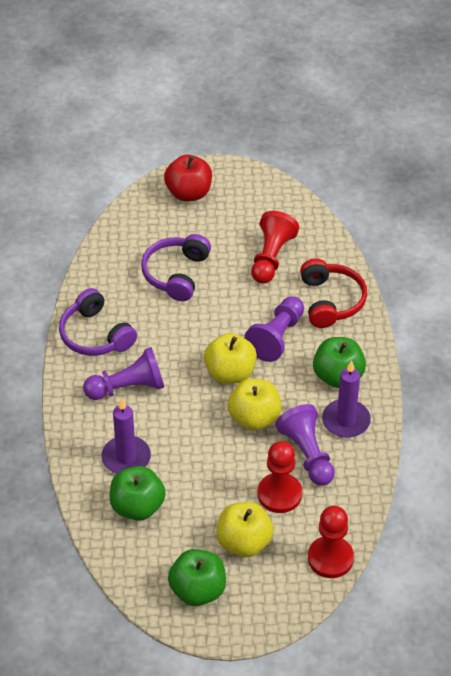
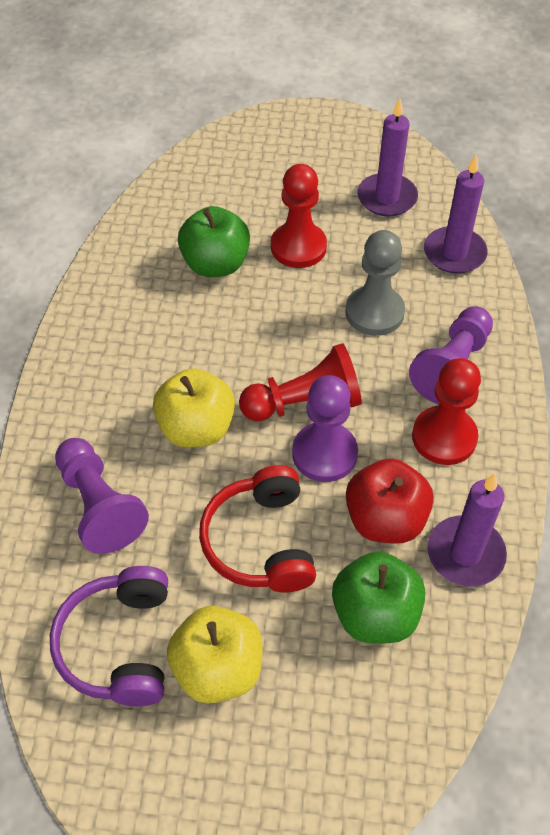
green apple: [110,466,166,521] [168,549,226,606] [313,337,366,388] = 3 -> [178,206,250,277] [332,551,425,643] = 2
grey pawn: none = 0 -> [345,230,405,336] = 1
purple candle: [101,399,151,474] [322,360,371,438] = 2 -> [357,98,418,216] [424,155,488,274] [427,473,507,587] = 3
purple headphones: [59,288,137,356] [141,234,211,301] = 2 -> [50,566,168,706] = 1
yellow apple: [204,333,257,384] [217,502,274,557] [228,378,281,431] = 3 -> [153,368,235,447] [167,606,263,704] = 2

